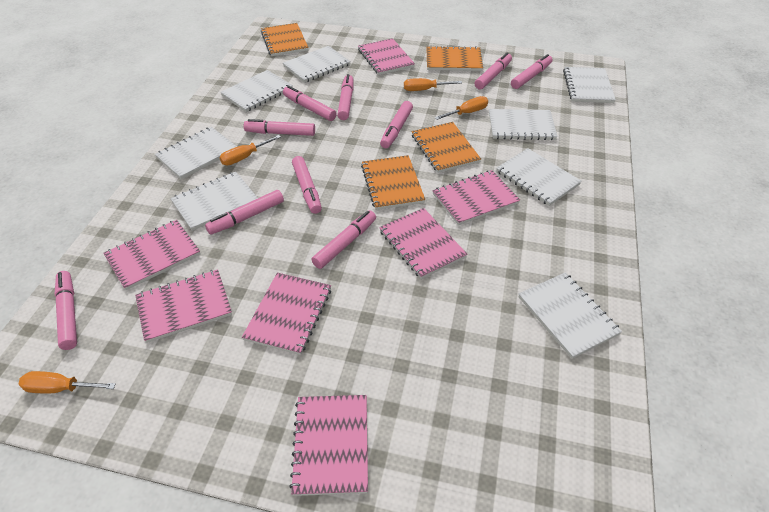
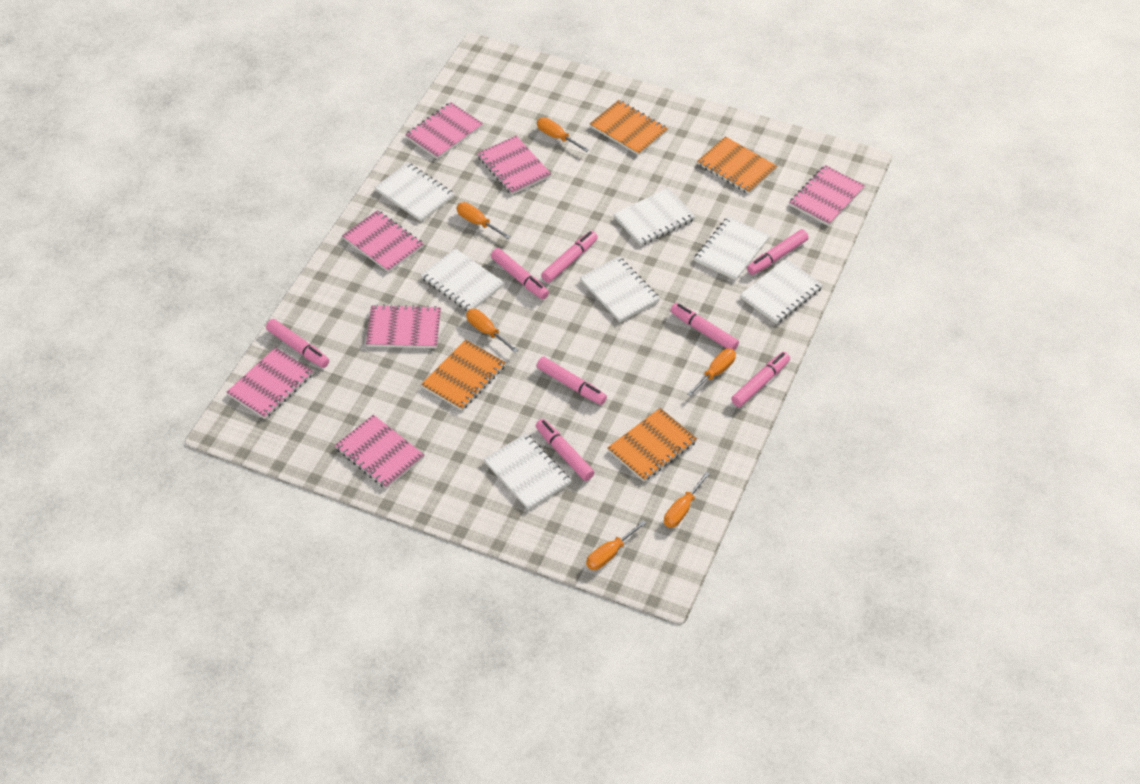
orange screwdriver: [19,371,116,393] [219,135,281,165] [404,78,462,91] [435,96,488,120] = 4 -> [457,202,511,239] [466,309,518,353] [537,117,589,152] [586,520,647,570] [664,472,710,528] [687,349,736,396] = 6
pink marker: [55,271,77,350] [205,190,284,235] [244,119,315,136] [283,86,337,121] [292,156,322,214] [311,210,376,269] [337,74,353,120] [380,101,413,148] [475,52,512,90] [511,54,553,89] = 10 -> [266,319,329,368] [491,248,549,300] [536,419,594,481] [537,357,607,405] [541,231,598,283] [671,303,739,350] [731,352,790,407] [747,229,809,275] = 8
white notebook: [155,127,237,179] [170,172,258,231] [220,70,293,112] [283,46,351,83] [489,109,558,140] [496,148,582,206] [519,272,622,359] [563,67,616,103] = 8 -> [374,162,454,222] [421,248,504,311] [484,433,571,510] [579,256,660,322] [613,188,696,246] [694,217,770,280] [740,259,823,324] = 7

